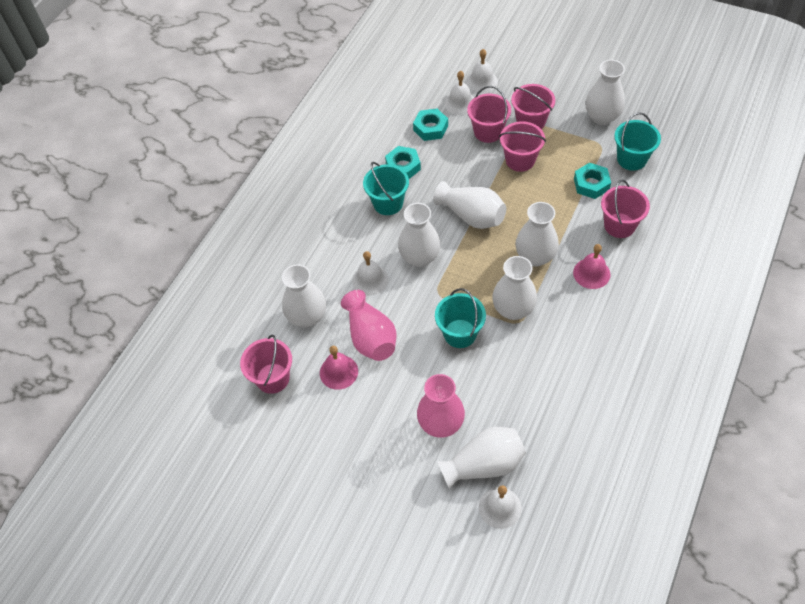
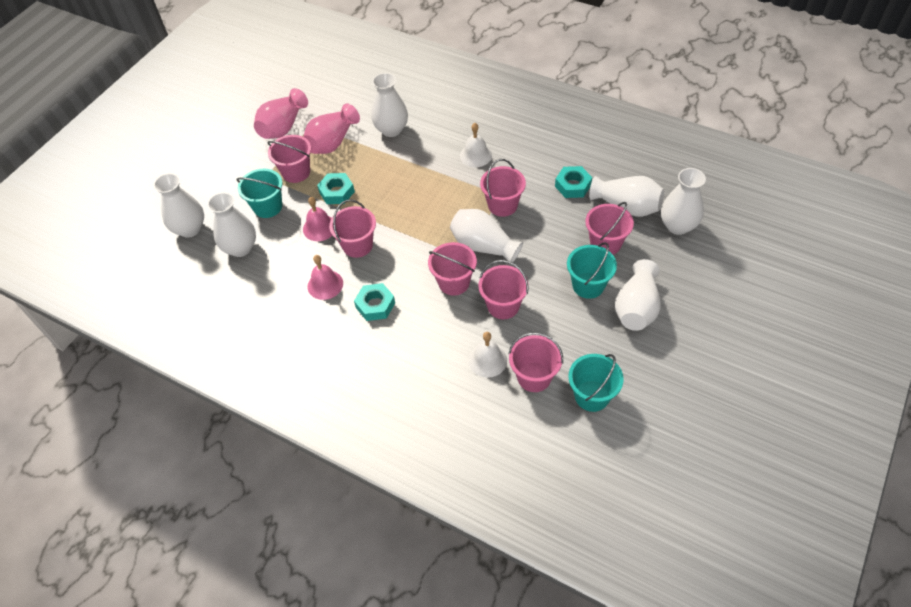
pink bucket: [240,335,292,394] [467,86,511,143] [499,121,546,172] [511,84,555,130] [601,180,650,238] = 5 -> [267,135,311,183] [329,200,376,258] [428,242,477,296] [478,260,529,319] [480,159,526,217] [509,332,563,392] [585,202,634,255] = 7
white bell: [353,251,389,296] [444,71,474,115] [466,49,498,93] [479,485,522,529] = 4 -> [460,123,492,167] [468,332,507,378] = 2

